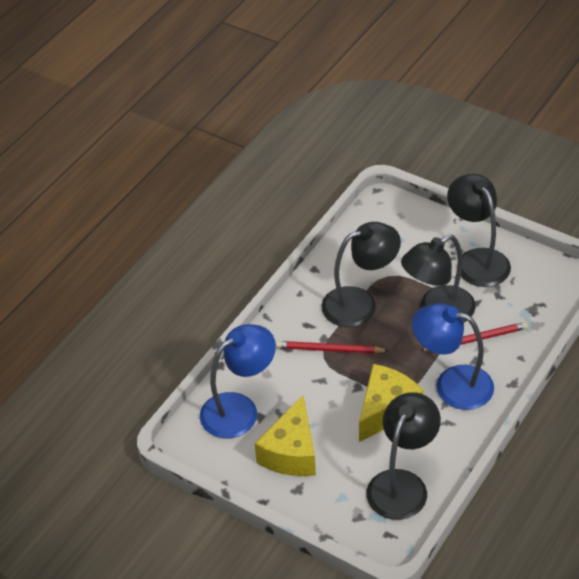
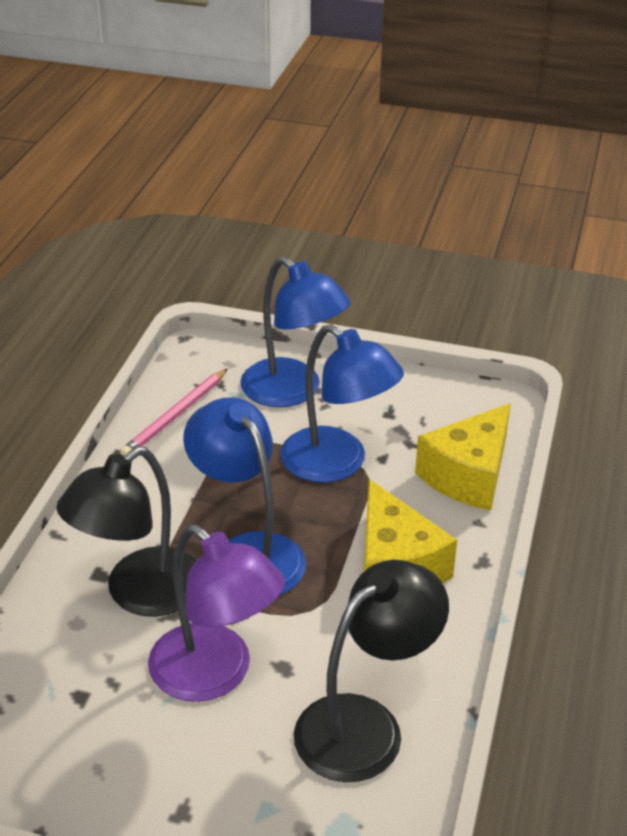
black lamp: [322,222,401,327] [366,392,441,520] [401,235,476,323] [447,174,511,287] = 4 -> [56,447,197,617] [294,560,449,782] = 2
blue lamp: [200,324,276,438] [412,303,494,410] = 2 -> [183,397,306,595] [240,256,351,407] [280,324,404,483] = 3
pink pencil: none = 0 -> [120,368,228,456] = 1
purple lamp: none = 0 -> [148,525,285,702] = 1
red pencil: [276,341,389,354] [420,322,528,351] = 2 -> none = 0

